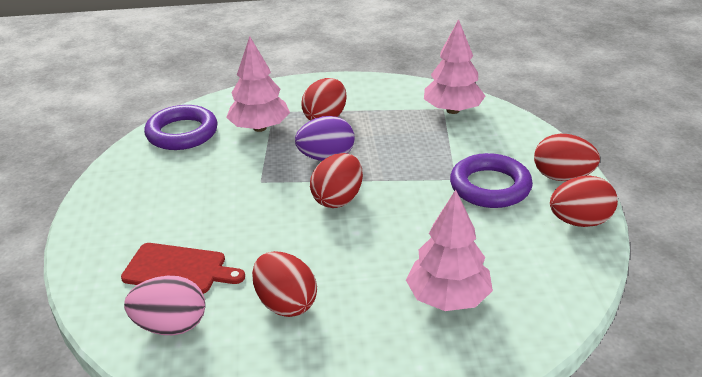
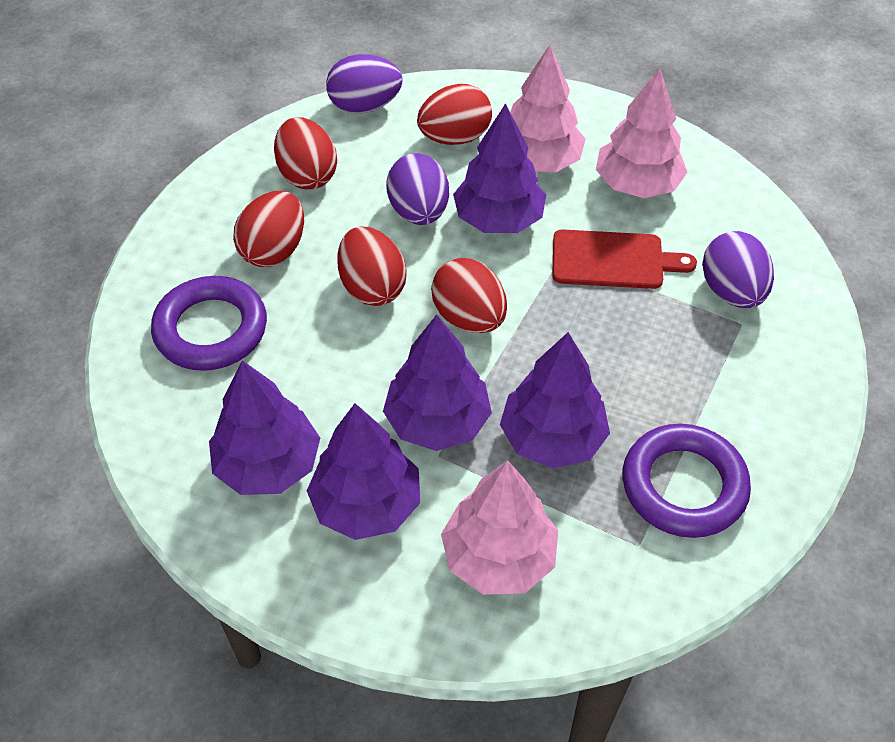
pink egg: [124,276,205,335] = 1 -> none = 0
purple egg: [295,116,355,161] = 1 -> [326,54,402,114] [386,153,449,225] [702,231,774,308] = 3
purple tree: none = 0 -> [209,360,320,495] [307,403,420,540] [383,314,492,451] [453,103,546,233] [500,332,610,469] = 5

